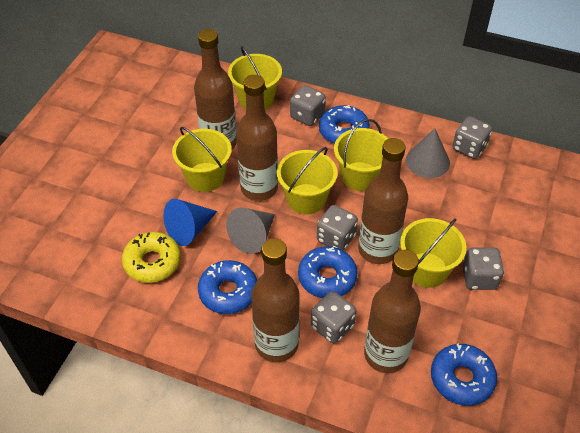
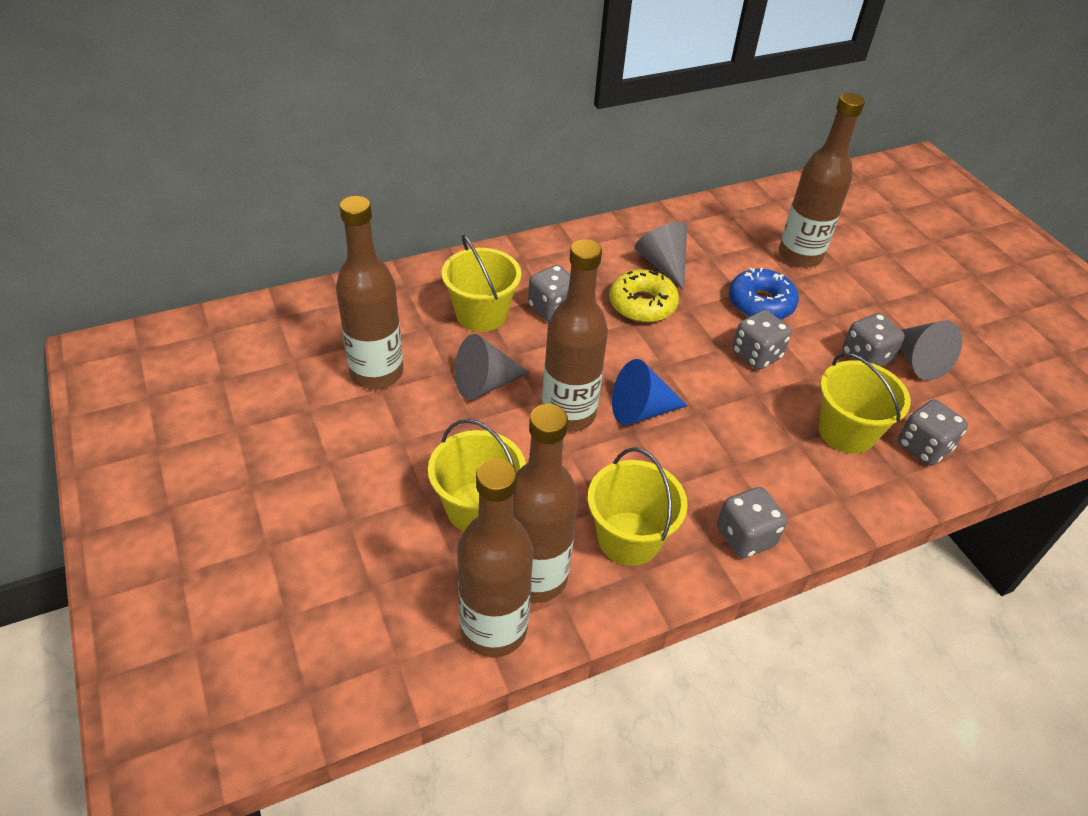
blue donut: [198,260,257,314] [298,246,358,298] [319,105,370,144] [431,344,497,406] = 4 -> [729,268,799,319] = 1
grey cone: [226,207,275,254] [406,128,450,178] = 2 -> [455,334,530,400] [635,222,687,290] [900,321,963,381] = 3
yellow bucket: [172,127,232,192] [228,46,282,110] [277,147,338,215] [334,119,388,191] [400,218,466,288] = 5 -> [428,419,526,531] [442,234,521,332] [588,447,688,566] [818,353,911,454] = 4

